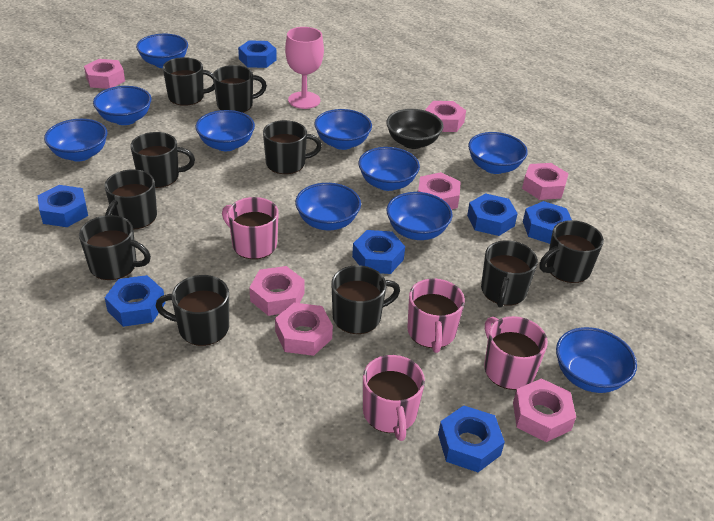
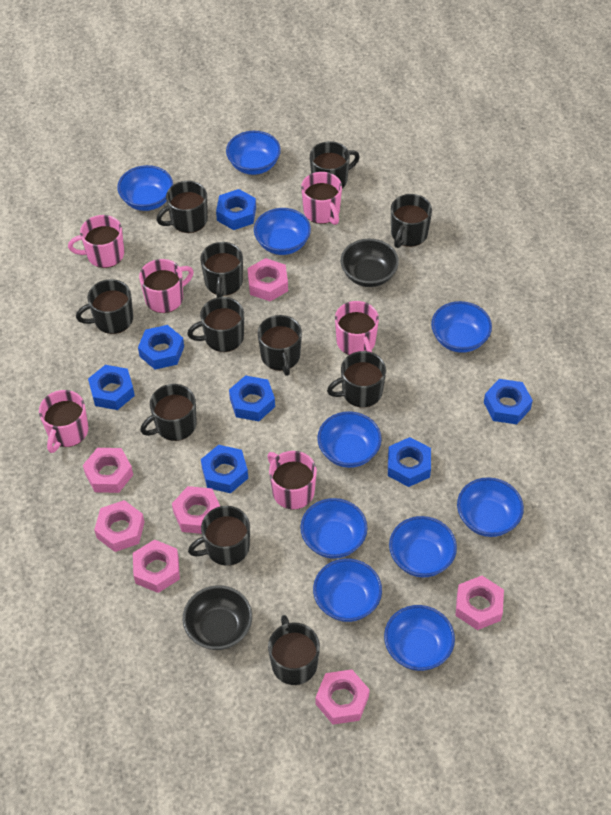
black bowl: [386,109,443,149] = 1 -> [183,585,252,650] [341,239,399,287] = 2
black mug: [79,215,151,280] [105,169,157,230] [131,132,195,188] [156,275,229,346] [163,57,215,106] [213,65,267,113] [263,120,322,174] [331,265,400,334] [481,240,538,307] [540,220,604,283] = 10 -> [76,279,133,334] [140,384,197,441] [157,181,208,233] [187,297,244,352] [188,506,250,566] [201,242,243,298] [258,315,302,376] [268,615,320,685] [310,141,360,188] [327,351,386,408] [391,194,432,248] = 11
pink goblet: [285,27,324,109] = 1 -> none = 0
pink mug: [222,197,279,259] [363,355,425,441] [407,278,465,353] [484,316,548,390] = 4 -> [39,390,88,453] [68,215,124,268] [139,259,194,313] [267,451,317,509] [301,172,342,225] [335,301,379,355] = 6

